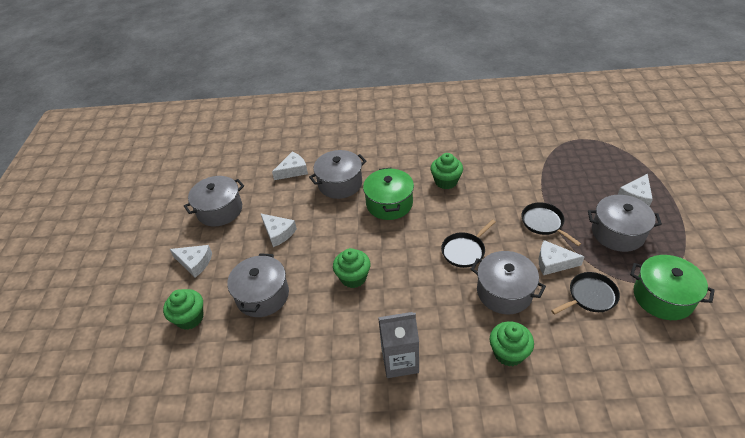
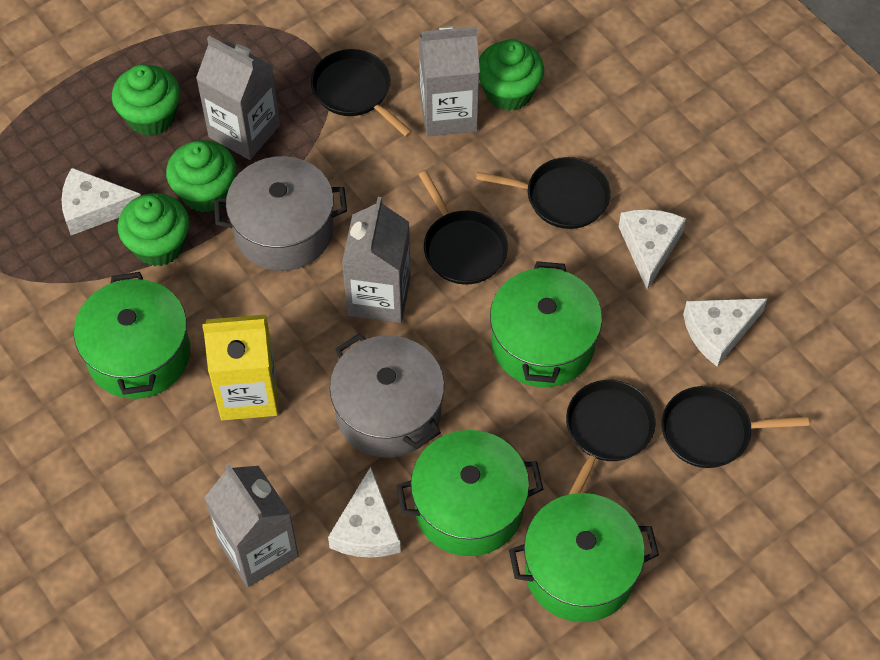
black pan: [441,219,496,268] [521,202,581,246] [551,272,620,315] = 3 -> [311,49,412,137] [419,171,508,285] [476,157,611,229] [566,380,656,495] [662,386,809,468] = 5
green pot: [363,168,414,220] [630,255,715,320] = 2 -> [74,272,190,399] [396,430,543,556] [490,261,602,387] [509,493,659,622] = 4
grey carton: [378,312,419,378] = 1 -> [196,36,280,160] [204,463,299,587] [342,197,411,323] [419,26,480,136] = 4
grey pot: [184,176,244,226] [227,253,289,317] [309,150,366,199] [471,251,546,314] [588,195,662,252] = 5 -> [214,156,347,271] [330,333,444,458] = 2
white cheese: [170,245,212,278] [260,213,297,247] [272,152,308,180] [539,240,585,275] [618,174,653,207] = 5 -> [61,168,141,236] [328,467,401,558] [619,209,686,290] [683,298,768,367] = 4
yellow carton: none = 0 -> [202,315,278,420] = 1

